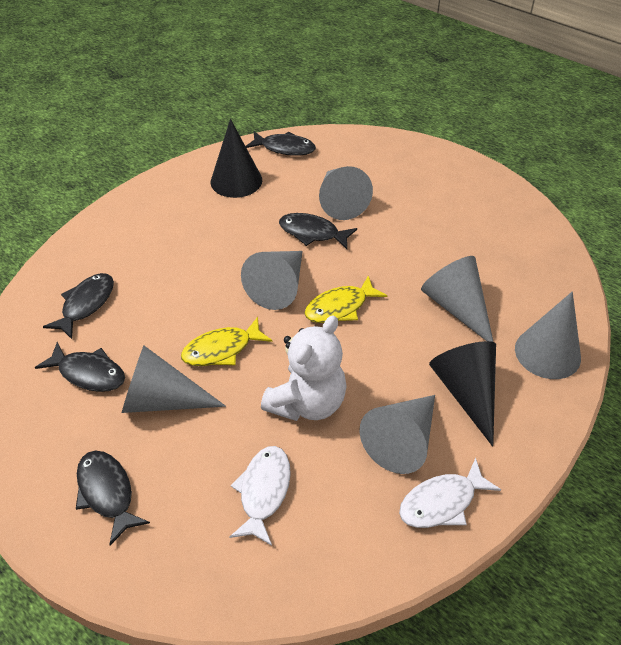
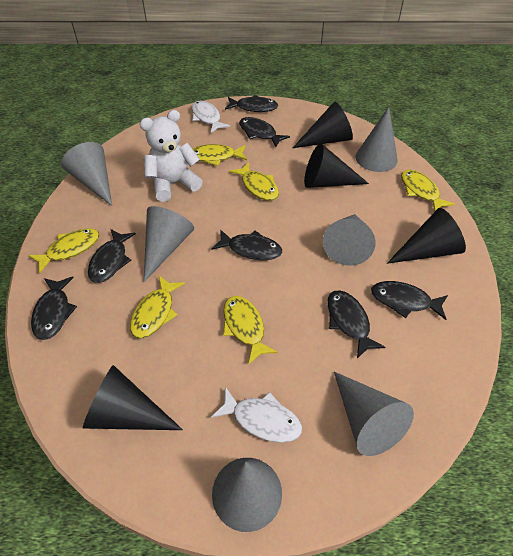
black cone: [211,119,262,198] [429,341,496,447] = 2 -> [83,365,183,430] [293,102,353,148] [304,143,369,188] [387,208,466,264] = 4
black fish: [35,342,125,392] [43,273,114,339] [76,450,150,545] [246,132,316,156] [279,213,357,249] = 5 -> [31,277,77,340] [88,229,136,283] [212,229,282,260] [225,95,278,112] [239,117,290,147] [327,290,386,358] [371,281,448,320] = 7
yellow fish: [181,317,272,366] [305,275,387,323] = 2 -> [28,228,99,273] [130,276,185,338] [193,144,247,166] [223,296,278,365] [230,162,279,201] [401,169,455,212] = 6

